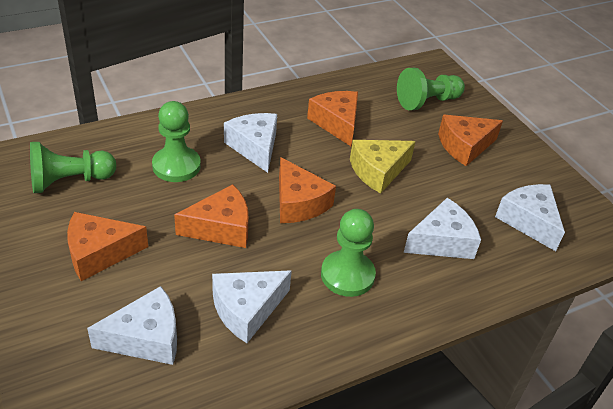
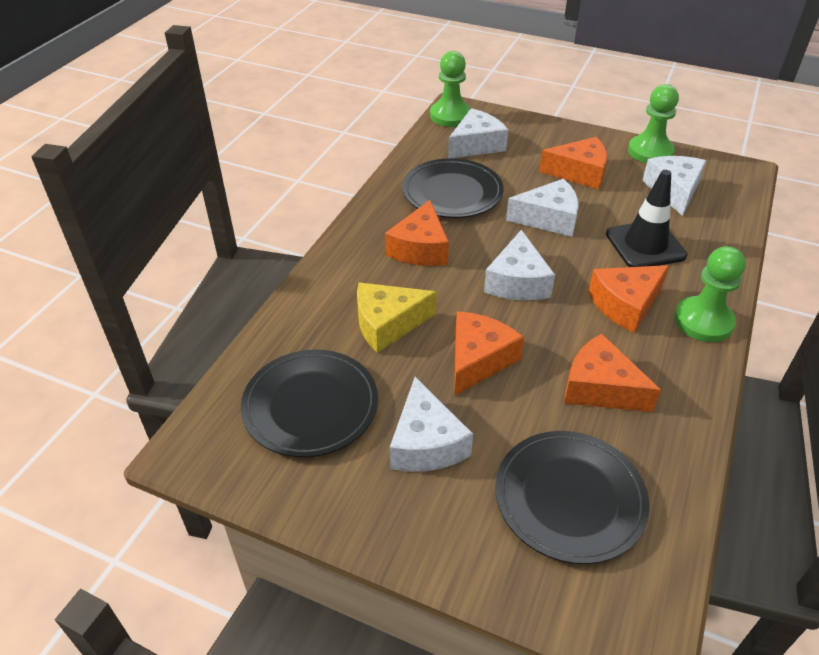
black plate: none = 0 -> [241,350,378,457] [402,158,504,218] [495,431,650,564] = 3
black traffic cone: none = 0 -> [606,170,687,267] = 1
green pawn: [30,142,116,193] [152,101,201,182] [321,209,376,297] [397,68,465,110] = 4 -> [430,51,471,127] [628,84,679,163] [674,246,746,342] = 3

